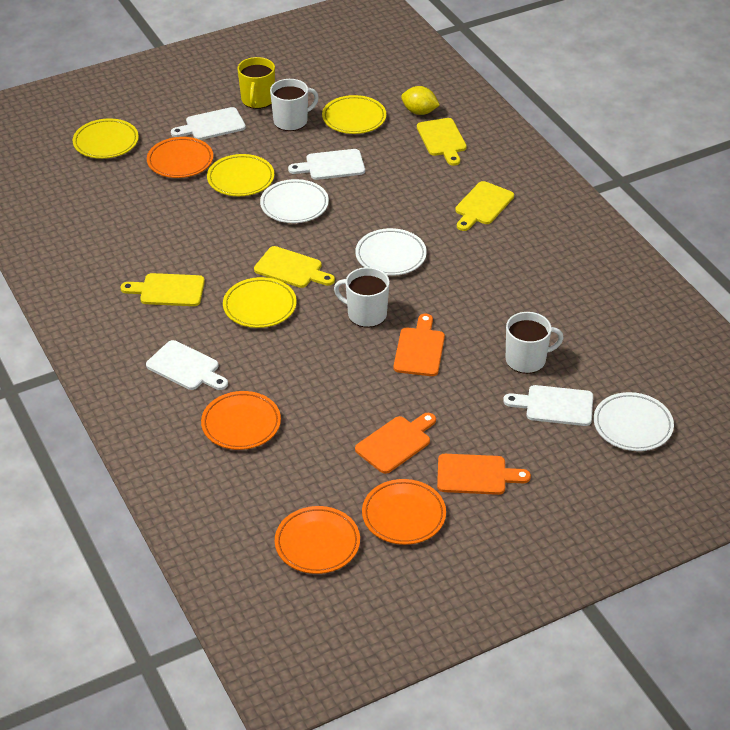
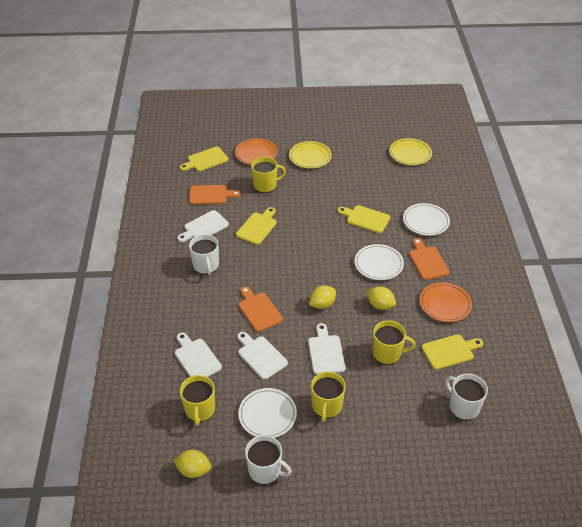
orange plate: [147,137,213,178] [201,391,281,450] [275,506,360,574] [362,479,446,545] = 4 -> [235,138,278,165] [420,282,472,322] = 2
yellow lemon: [401,86,440,115] = 1 -> [173,450,211,478] [309,285,336,309] [366,286,396,310] = 3
yellow mug: [237,57,275,109] = 1 -> [180,375,215,426] [251,157,286,193] [311,371,346,421] [372,320,415,364] = 4
yellow plate: [73,118,139,159] [207,154,274,196] [223,277,297,328] [322,95,386,134] = 4 -> [289,141,332,169] [389,138,432,165] = 2

